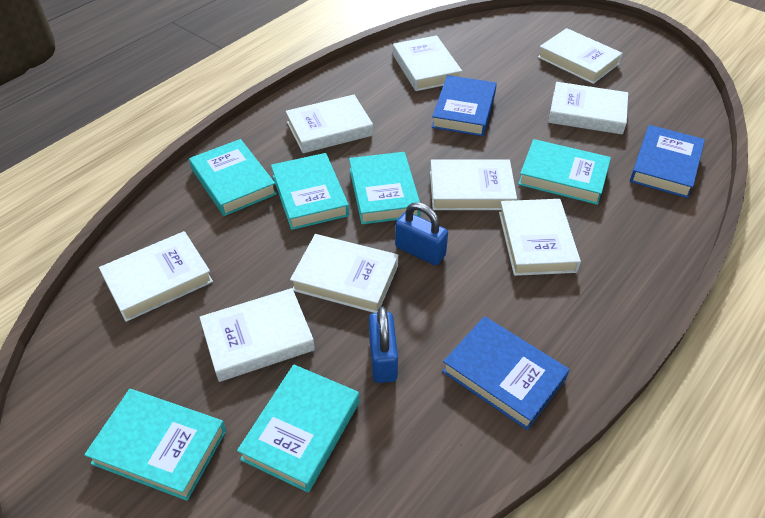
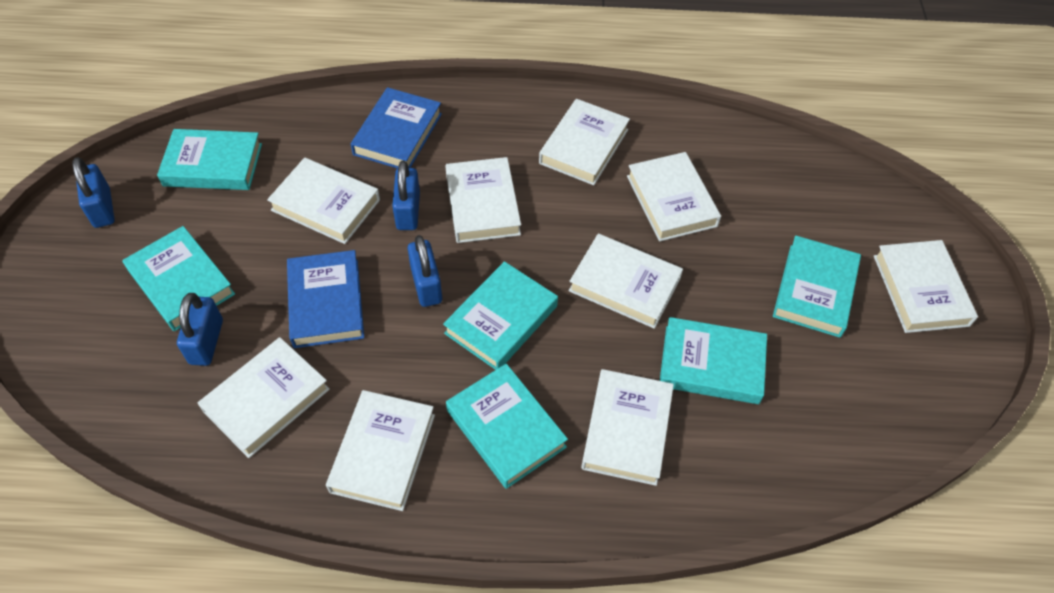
blue book: [432,75,497,136] [442,316,570,430] [630,125,705,198] = 3 -> [287,250,364,348] [351,87,442,169] = 2
blue padlock: [369,307,398,383] [395,202,448,266] = 2 -> [72,157,115,228] [177,293,223,366] [392,160,420,230] [408,235,442,307] = 4

